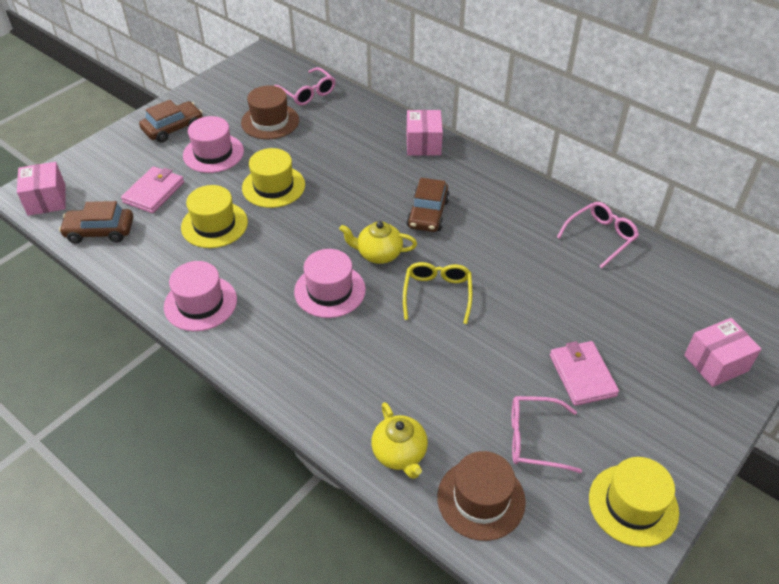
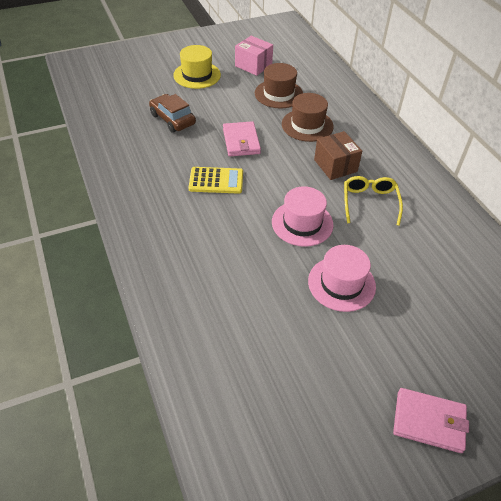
brown box: none = 0 -> [314,131,362,180] = 1
brown car: [59,201,133,244] [139,100,203,143] [406,178,450,232] = 3 -> [149,94,196,133] = 1
pink box: [17,162,65,216] [407,110,443,156] [684,318,761,387] = 3 -> [235,36,273,76] = 1
pink glasses: [274,67,335,106] [512,396,582,473] [557,202,639,269] = 3 -> none = 0
pink hat: [164,261,237,331] [183,116,244,173] [294,249,366,318] = 3 -> [272,186,334,247] [308,245,376,312] = 2
yellow calculator: none = 0 -> [188,167,243,194] = 1
yellow hat: [181,185,248,248] [242,148,305,208] [589,457,679,547] = 3 -> [173,45,221,89] = 1
yellow teapot: [339,221,417,264] [371,402,428,479] = 2 -> none = 0

